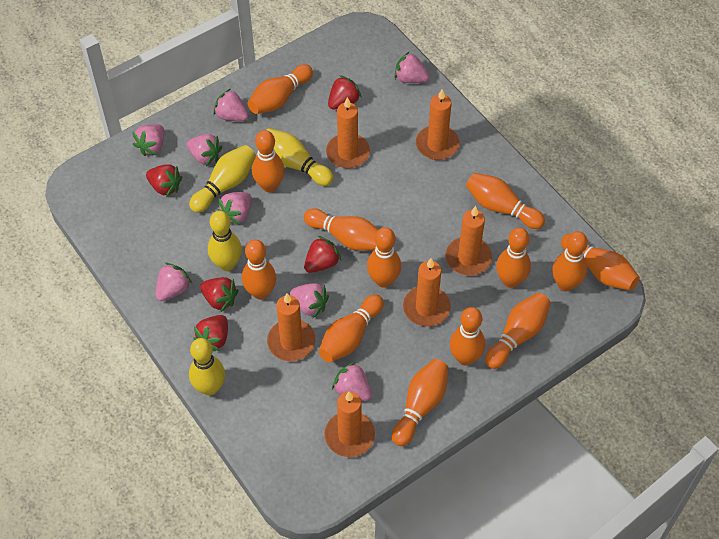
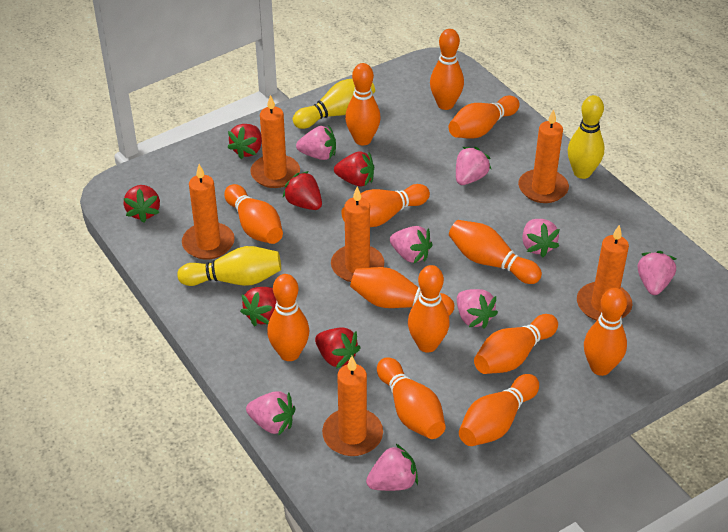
red strawberry: [146,165,182,197] [193,315,228,351] [200,277,238,312] [304,236,341,273] [328,75,362,109] = 5 -> [124,185,160,223] [227,124,262,159] [240,287,277,327] [283,171,322,210] [315,327,361,369] [334,151,374,186] = 6
yellow bowling pin: [189,145,256,213] [189,338,225,395] [208,211,242,271] [266,128,334,186] = 4 -> [177,246,281,286] [293,79,375,129] [568,95,604,179] = 3

